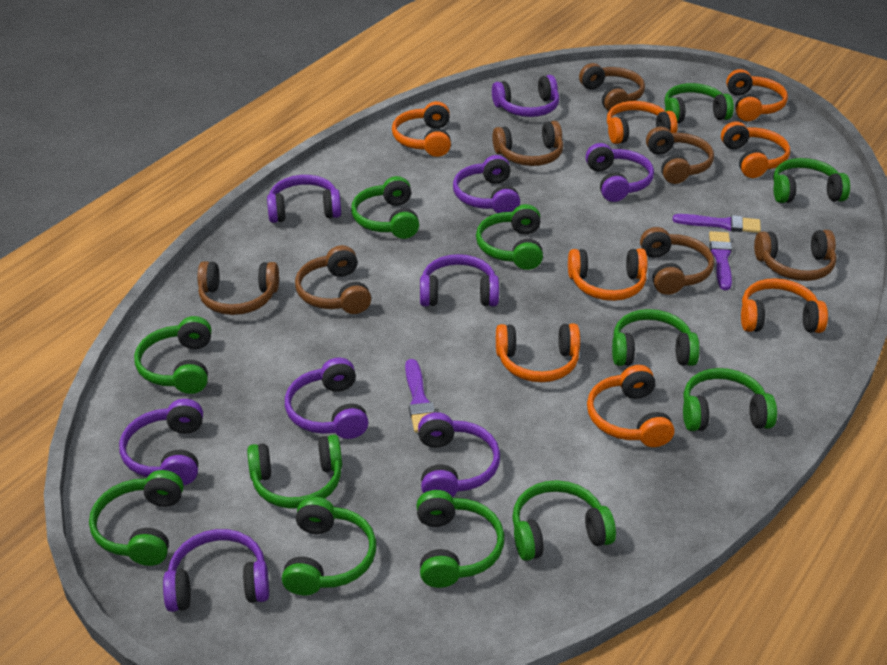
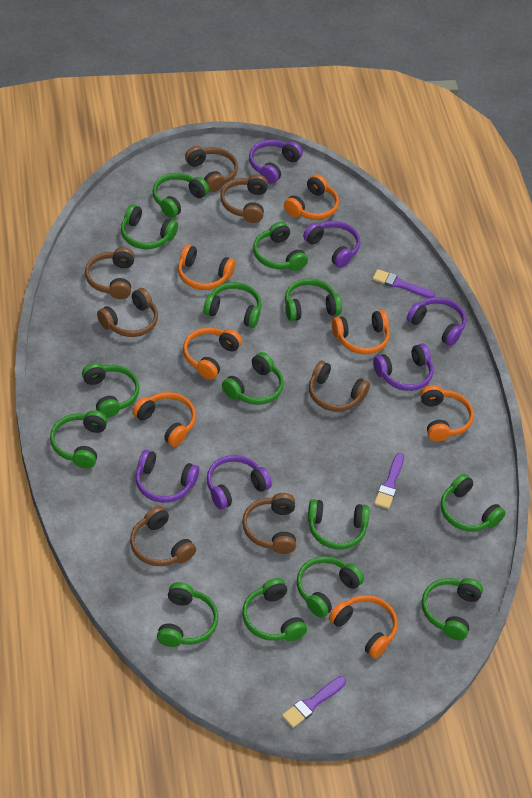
green headphones: [89,470,184,566] [134,316,211,394] [247,435,342,509] [282,497,376,595] [351,176,419,239] [417,490,504,588] [476,204,543,270] [512,480,616,561] [612,309,700,366] [664,83,734,123] [683,368,777,431] [773,158,850,203] = 12 -> [50,410,108,469] [82,363,140,418] [121,204,178,249] [152,173,209,218] [157,582,218,647] [203,282,261,328] [222,352,284,405] [242,578,307,641] [253,222,308,271] [285,278,342,321] [297,556,364,618] [308,499,369,549] [422,578,483,640] [441,474,505,531] = 14
orange headphones: [392,101,451,157] [496,323,580,382] [568,249,648,301] [587,365,674,447] [607,101,678,144] [721,121,790,178] [726,69,788,121] [741,278,828,333] = 8 -> [132,392,196,447] [178,244,235,290] [183,327,242,380] [284,174,339,220] [329,595,398,658] [332,310,390,354] [420,385,474,441] = 7
purple headphones: [119,399,203,485] [163,529,269,612] [267,175,341,223] [285,358,368,439] [418,412,500,497] [420,254,499,306] [453,155,520,213] [492,75,559,117] [585,143,654,202] = 9 -> [136,450,199,503] [207,455,272,509] [249,140,303,184] [303,221,361,268] [373,343,433,391] [407,297,466,346] = 6

